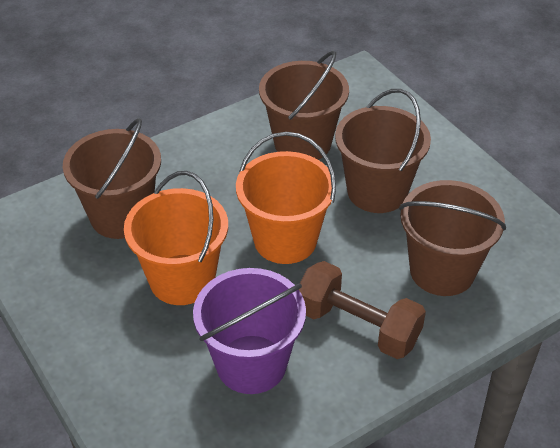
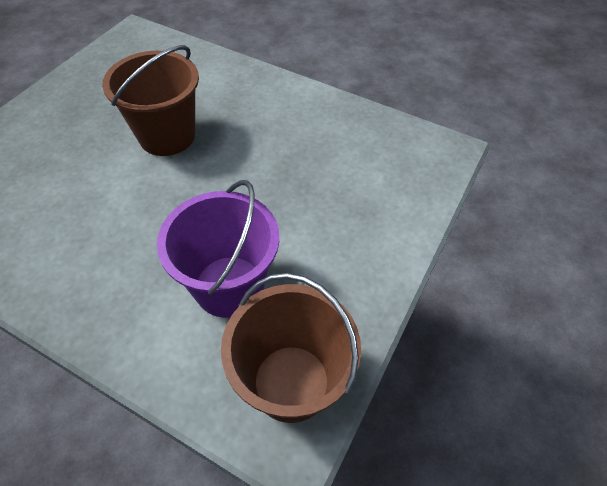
brown bucket: [63,118,161,239] [259,51,349,160] [335,89,431,213] [399,180,506,296] = 4 -> [102,45,199,156] [221,273,361,423] = 2
brown dumbbell: [298,261,426,359] = 1 -> none = 0
orange bucket: [124,171,228,305] [236,132,336,264] = 2 -> none = 0

